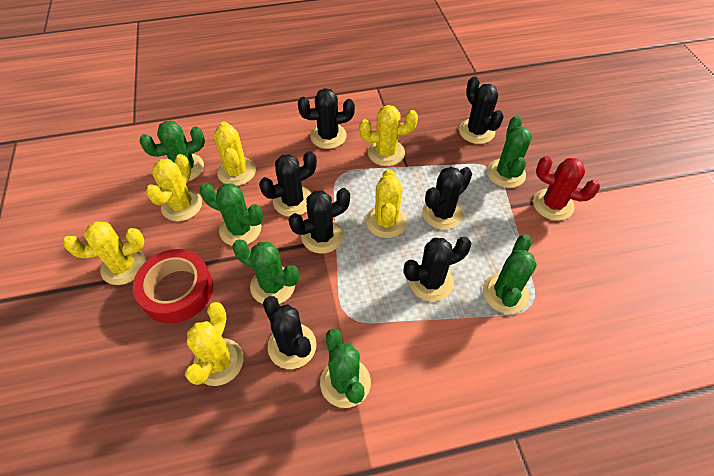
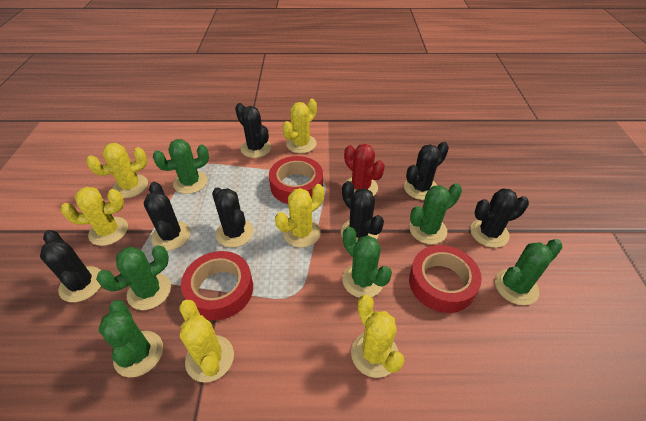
red tape: [133,249,213,323] = 1 -> [181,251,253,320] [269,156,323,204] [409,245,482,313] = 3

